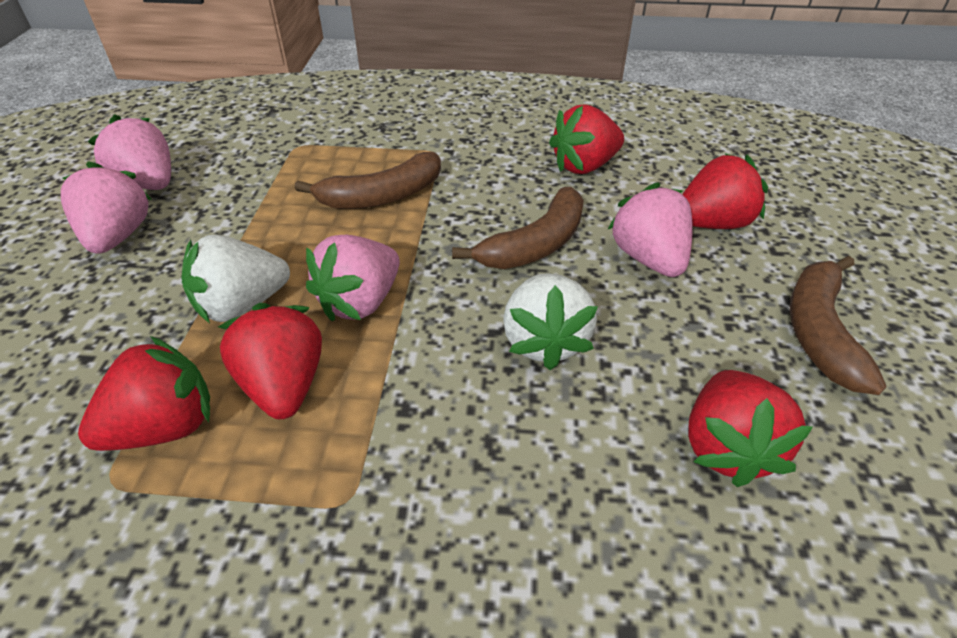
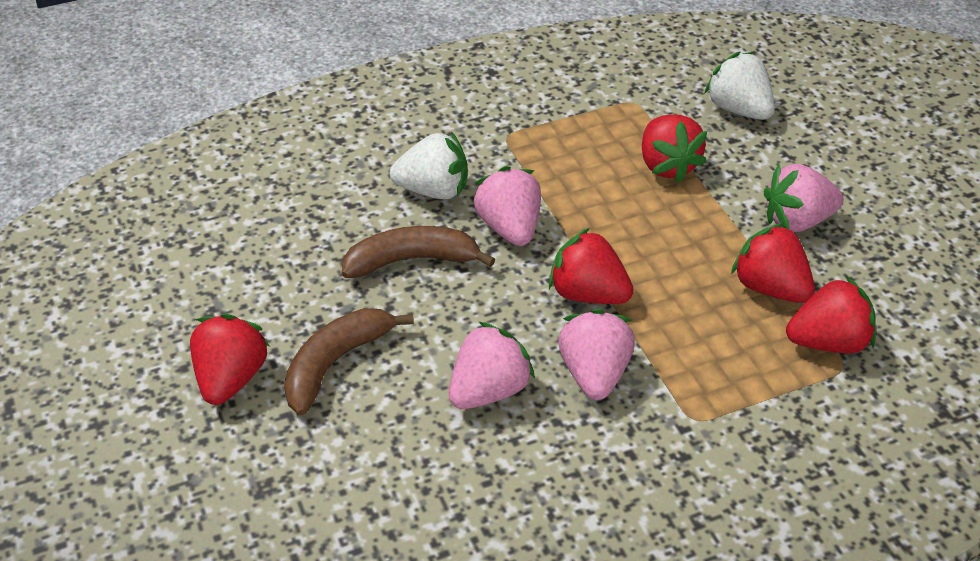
brown banana: [295,152,441,209] [452,187,584,269] [790,256,887,395] = 3 -> [284,308,414,415] [342,226,495,278] = 2

